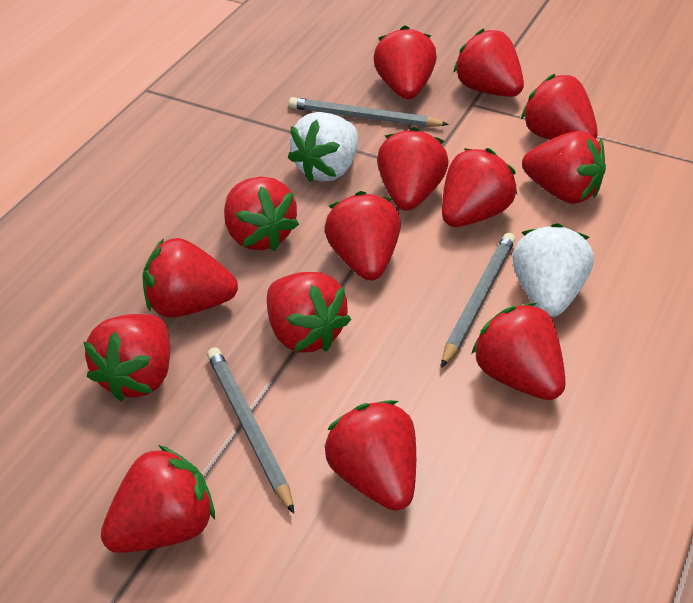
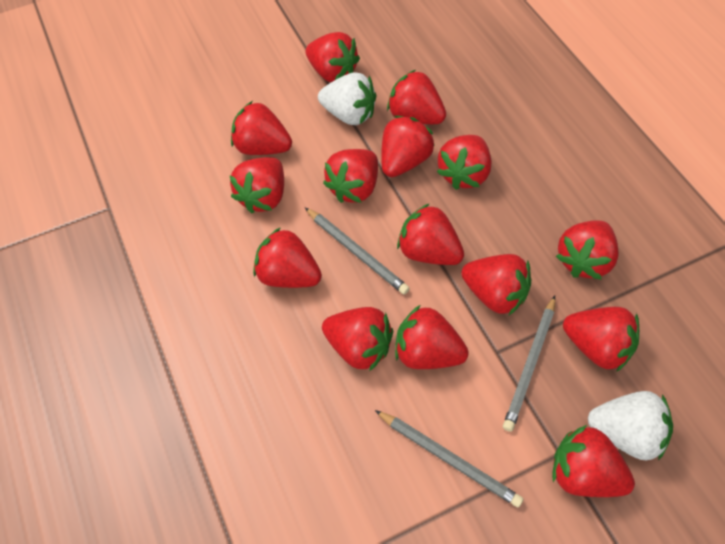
red strawberry: [84,314,170,401] [101,445,215,553] [142,238,238,318] [224,177,299,251] [267,272,351,353] [324,191,401,281] [324,400,416,511] [373,25,437,99] [377,127,449,211] [442,148,517,227] [453,29,524,97] [472,303,566,400] [521,74,598,140] [522,131,606,204] = 14 -> [229,157,284,213] [231,101,292,155] [253,227,322,288] [306,32,360,82] [322,307,393,371] [323,149,378,203] [381,116,435,177] [387,70,446,124] [395,305,469,369] [397,203,464,265] [437,135,492,190] [461,254,531,315] [552,425,635,497] [556,220,619,280] [563,307,639,371] = 15

